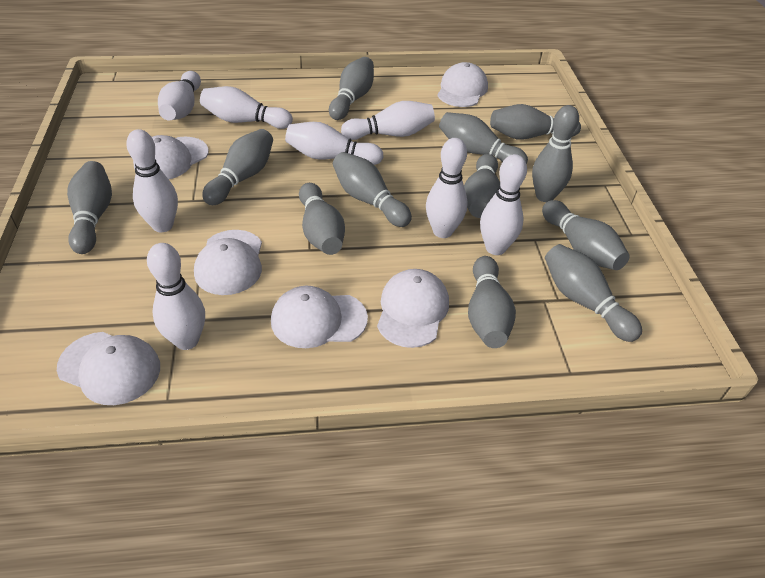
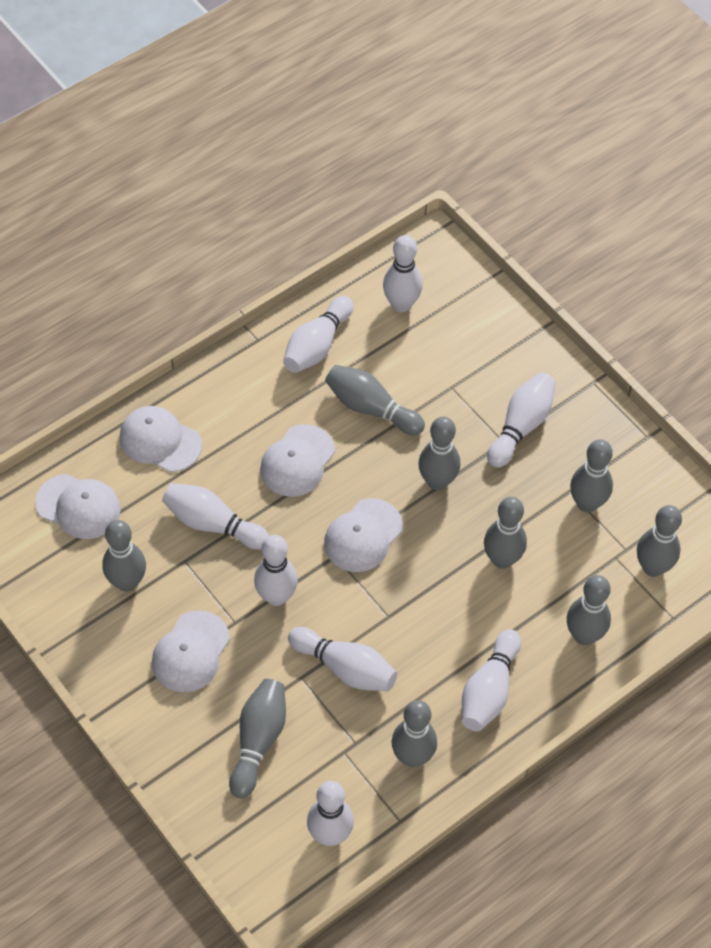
grey bowling pin: [67,161,112,254] [202,129,273,205] [299,183,345,255] [329,57,374,120] [333,152,412,227] [439,112,528,164] [464,154,500,218] [468,256,516,348] [490,104,581,140] [532,105,579,202] [542,200,630,270] [545,244,642,342] = 12 -> [102,520,146,592] [229,679,286,798] [325,365,425,436] [392,700,437,767] [418,417,460,490] [484,497,527,569] [567,575,611,645] [570,439,613,513] [637,505,682,577] = 9
white cap: [57,332,160,405] [133,135,209,179] [194,230,262,295] [271,286,368,348] [377,269,449,348] [437,62,488,107] = 6 -> [35,474,121,539] [120,406,202,472] [152,610,230,692] [260,424,335,497] [324,498,403,572] = 5

